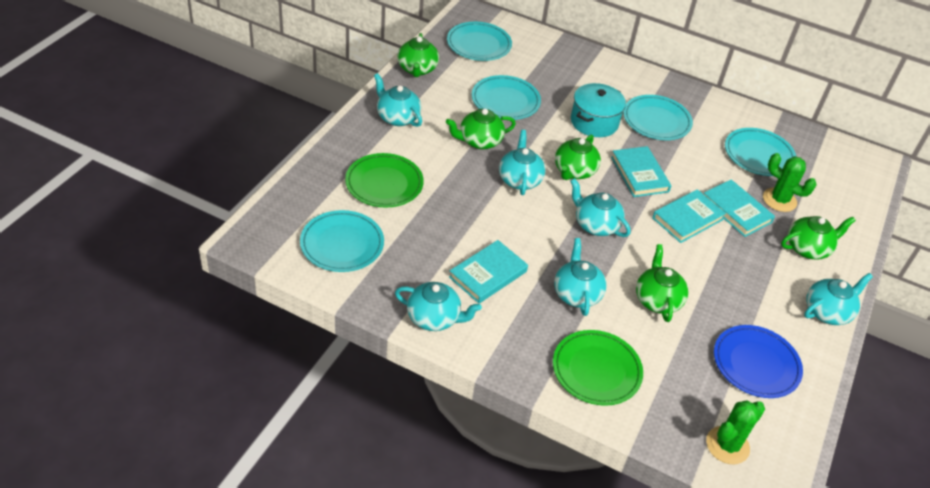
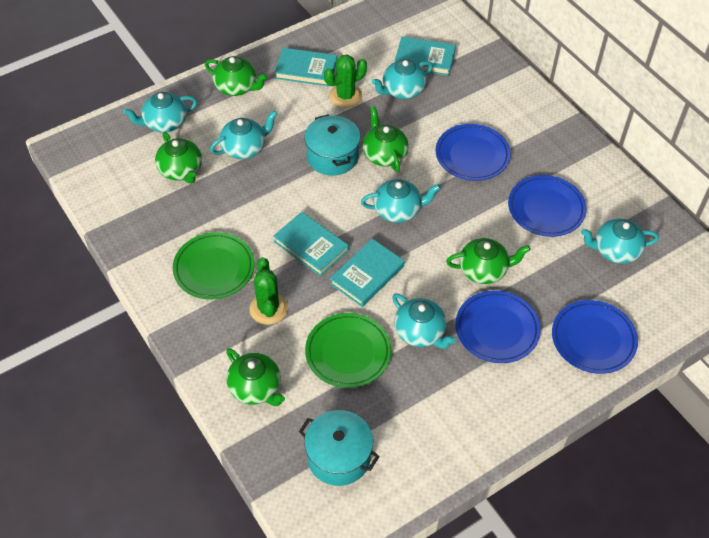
blue plate: [714,325,803,398] = 1 -> [436,124,511,181] [455,291,541,363] [508,175,587,237] [552,300,638,374] = 4
turquoise plate: [300,210,384,272] [447,22,512,61] [472,75,541,120] [623,95,693,140] [725,128,796,176] = 5 -> none = 0
turquoise pot: [571,83,626,137] = 1 -> [299,410,380,486] [304,114,360,176] = 2

